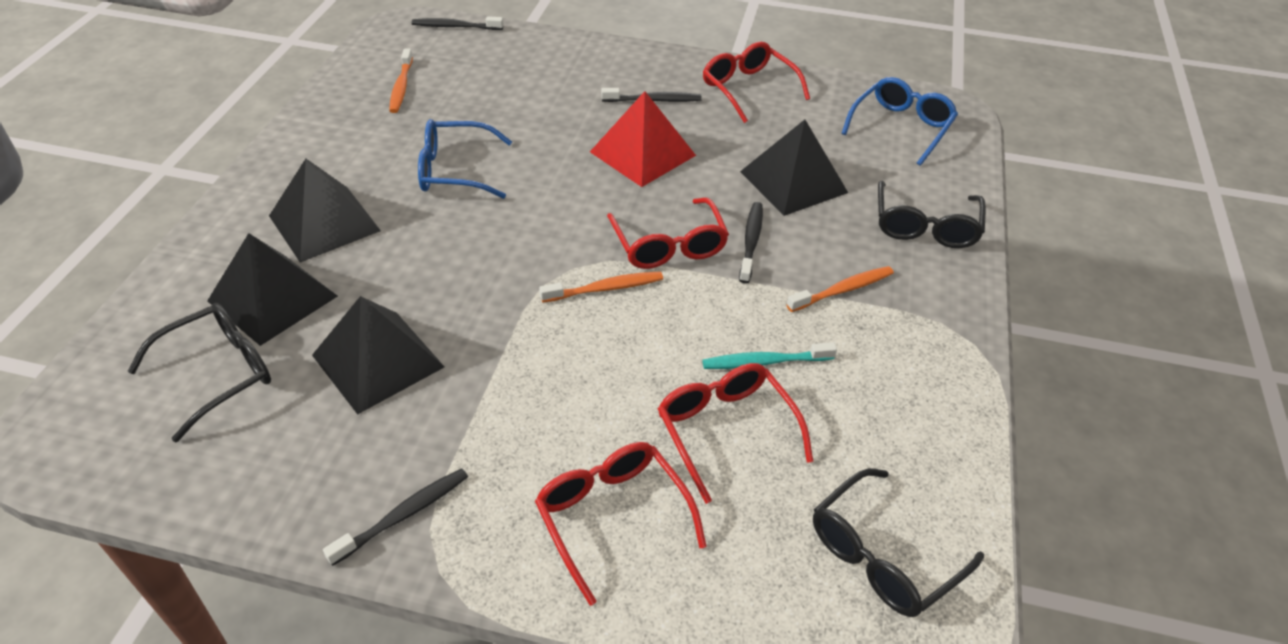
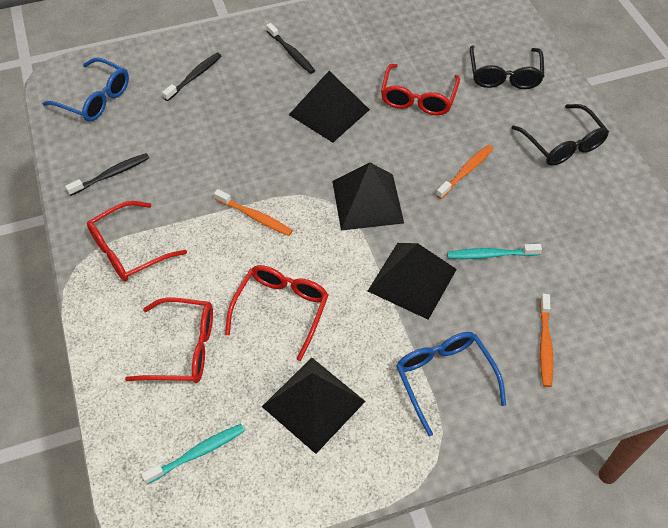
black glasses: [128,303,271,442] [813,468,984,617] [878,181,986,248] = 3 -> [470,46,544,89] [511,104,609,166] = 2
black toothbrush: [323,468,468,566] [412,16,504,30] [601,88,702,102] [739,202,763,284] = 4 -> [65,153,149,196] [162,53,221,101] [266,23,315,74] = 3
red pyramid: [590,91,696,187] = 1 -> none = 0
turquoise toothbrush: [703,342,837,369] = 1 -> [141,424,245,484] [447,244,542,259] = 2

